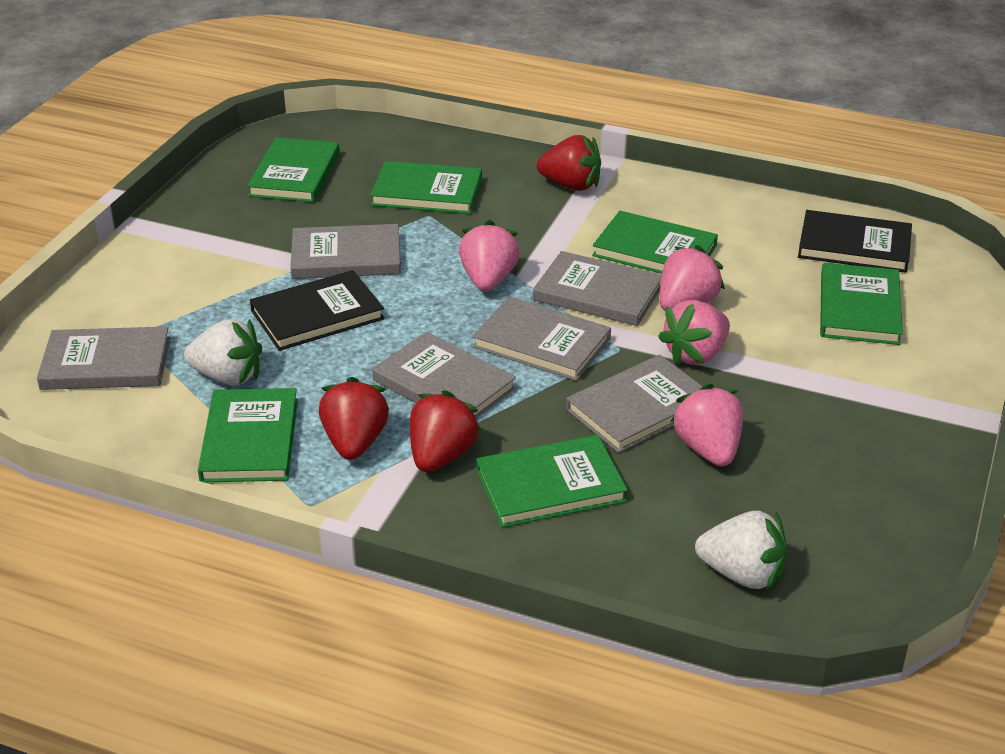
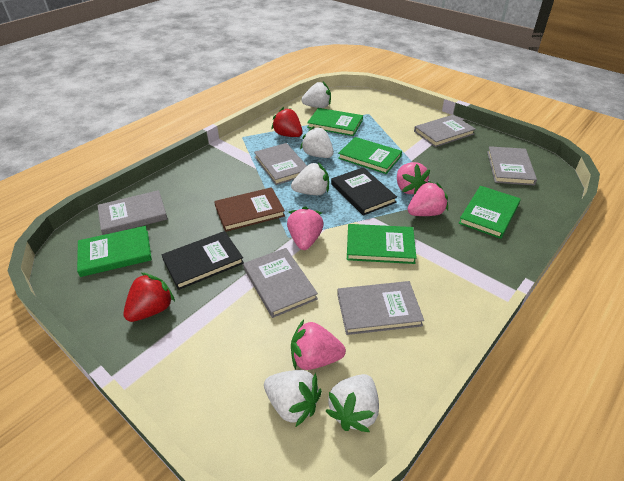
brown book: none = 0 -> [214,187,285,232] = 1
green book: [198,388,298,482] [247,137,340,202] [370,161,482,214] [476,435,628,528] [592,211,718,274] [820,263,903,345] = 6 -> [77,226,152,277] [307,108,363,136] [338,137,402,174] [347,224,417,264] [459,186,521,239] = 5
red strawberry: [319,377,389,460] [410,390,482,472] [537,135,601,191] = 3 -> [124,273,175,322] [271,107,303,137] = 2
white strawberry: [184,319,262,385] [695,511,787,590] = 2 -> [264,370,322,427] [291,163,329,195] [300,126,334,158] [301,82,331,108] [326,374,379,432] = 5

